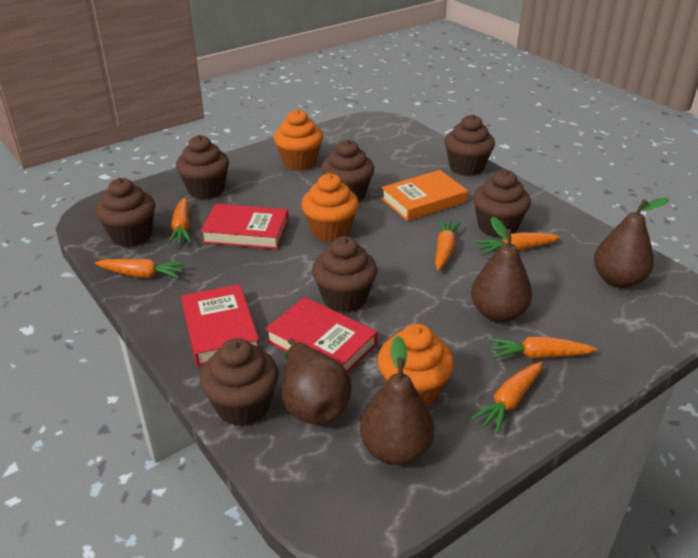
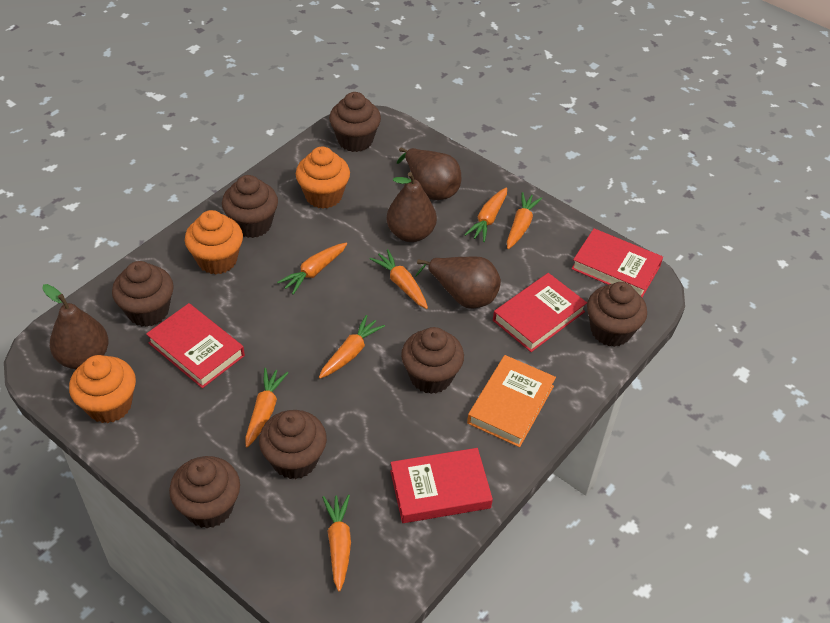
orange carrot: [95,259,186,279] [168,198,192,245] [435,219,461,271] [470,362,543,434] [475,233,561,255] [488,337,597,359] = 6 -> [245,368,288,448] [277,243,347,294] [319,315,385,379] [322,494,351,592] [370,249,428,309] [464,187,507,242] [507,192,542,249] = 7
red book: [181,284,259,366] [200,204,289,249] [265,297,377,372] = 3 -> [146,303,245,388] [390,448,493,523] [493,273,587,352] [571,228,663,297] = 4

